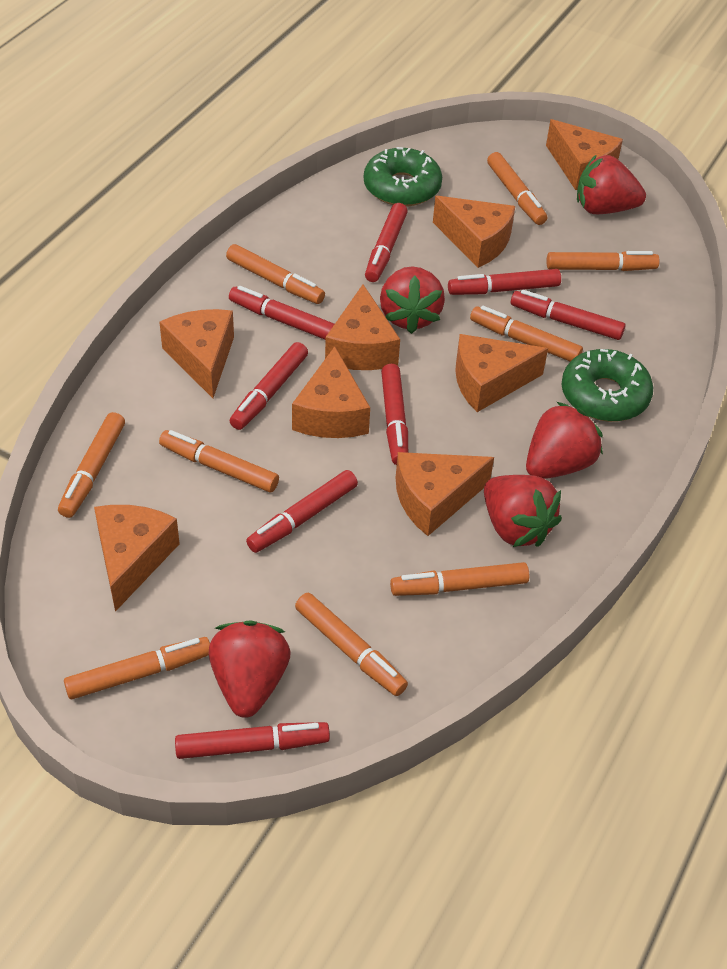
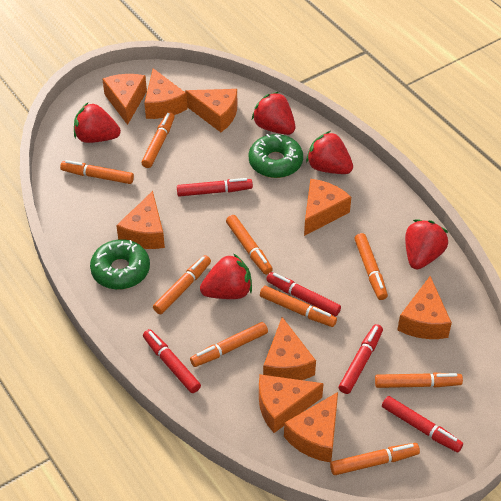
orange cheese: [94,505,180,612] [159,309,234,398] [292,346,370,438] [325,284,400,370] [396,452,494,536] [433,196,515,268] [455,334,548,412] [546,119,623,190] = 8 -> [102,74,147,125] [116,191,165,249] [144,68,187,119] [185,89,237,132] [259,374,324,433] [263,317,316,380] [284,392,338,462] [304,179,351,236] [397,276,452,339] = 9
red marker: [175,722,330,759] [229,286,334,340] [230,342,308,430] [246,470,358,553] [365,203,408,282] [381,364,408,465] [448,269,561,295] [511,290,625,340] = 8 -> [143,329,201,393] [177,178,253,197] [266,272,341,316] [338,324,383,394] [382,396,463,452] = 5

